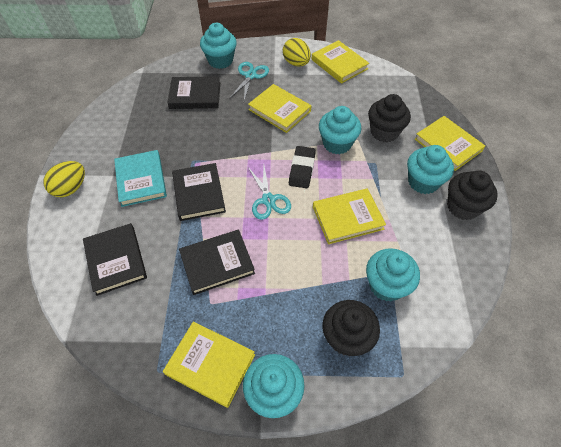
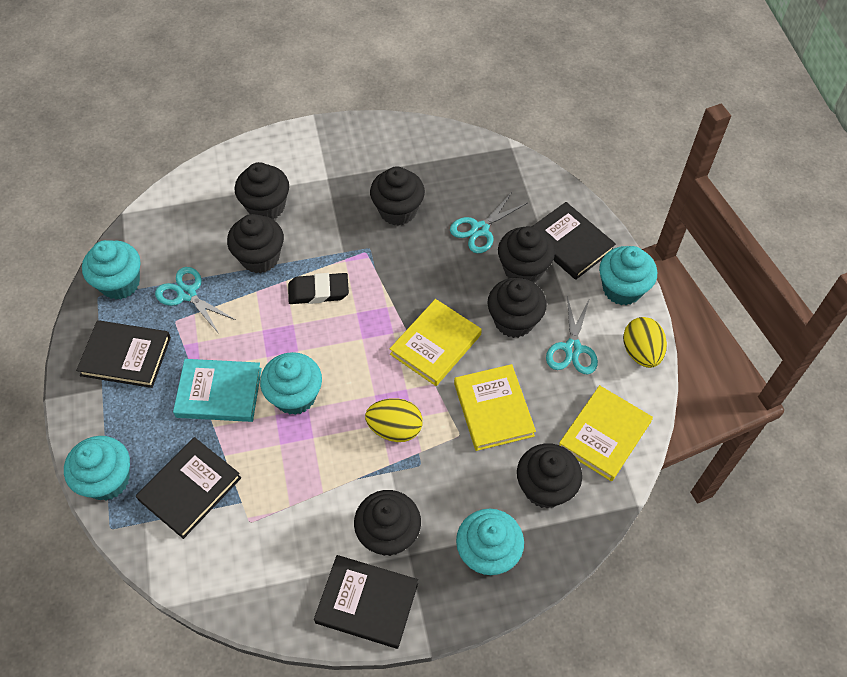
black cupcake: [322,300,380,356] [368,94,411,142] [447,171,498,220] = 3 -> [227,214,284,273] [235,162,289,219] [354,490,421,556] [370,166,425,226] [487,278,547,338] [498,226,555,283] [517,443,582,508] = 7
turquoise scissors: [230,62,269,100] [248,166,291,220] = 2 -> [155,267,236,334] [450,192,527,253] [546,296,598,374] = 3
yellow book: [163,322,255,408] [248,84,311,133] [312,40,369,84] [313,188,386,244] [415,116,485,171] = 5 -> [390,299,482,386] [454,364,536,451] [559,385,653,481] = 3

